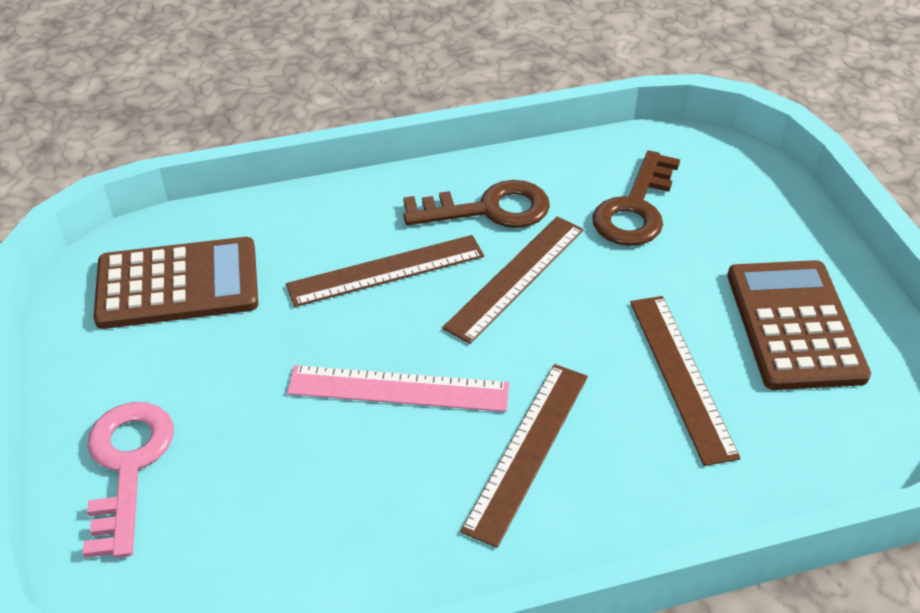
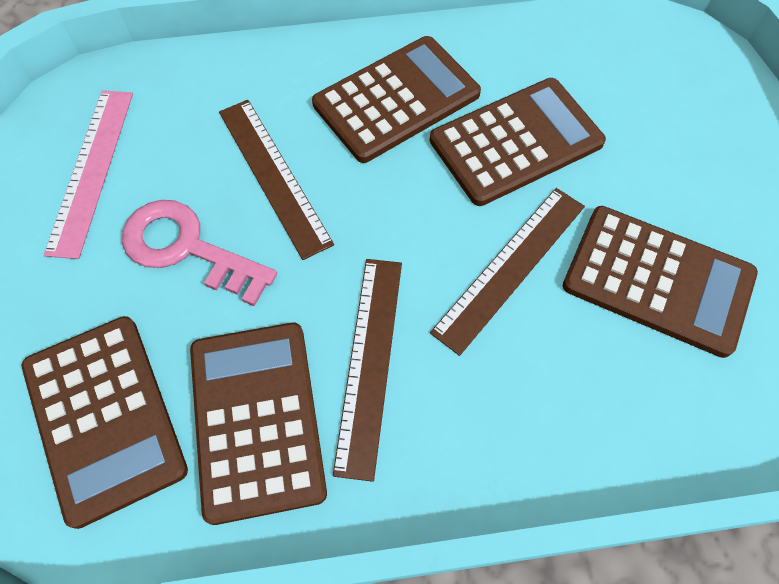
brown calculator: [94,237,258,329] [727,260,871,390] = 2 -> [22,316,188,529] [190,323,327,525] [312,36,481,163] [430,78,606,206] [563,206,758,358] = 5
brown key: [403,180,550,228] [592,151,680,246] = 2 -> none = 0
brown ruler: [286,235,484,307] [442,216,584,344] [460,364,588,548] [630,296,741,466] = 4 -> [219,100,334,260] [333,259,402,482] [430,188,585,356] = 3

